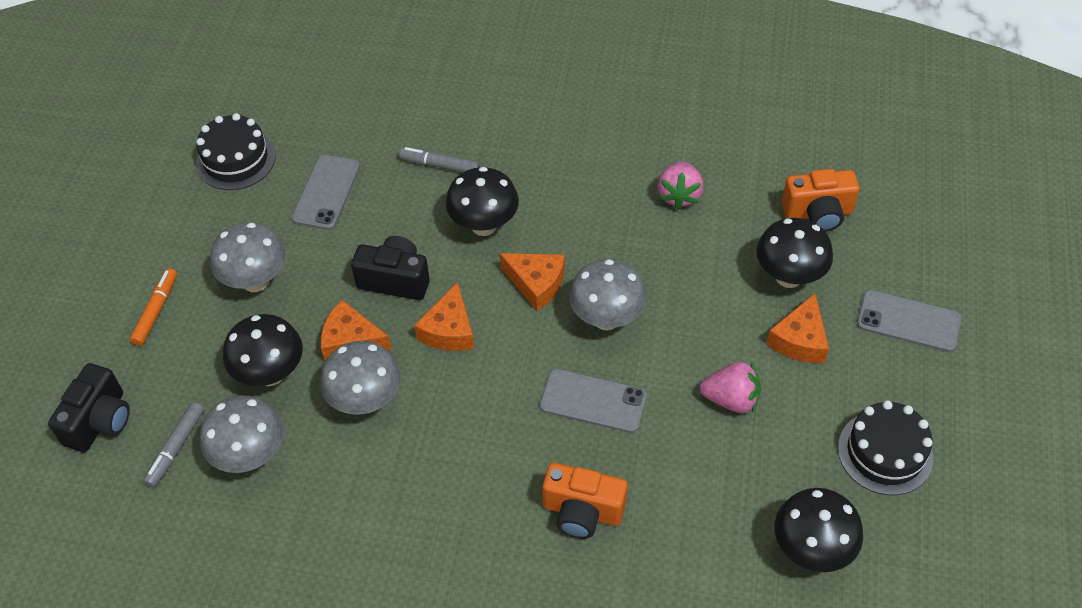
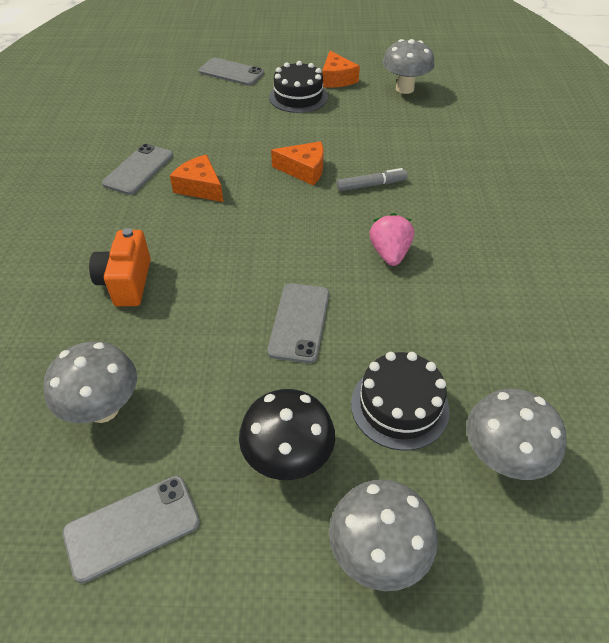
black camera: [48,363,130,452] [351,236,430,300] = 2 -> none = 0
black mushroom: [223,314,303,386] [445,167,519,236] [756,218,833,288] [775,488,863,572] = 4 -> [239,389,335,480] = 1
grey marker: [143,402,205,487] [399,147,480,172] = 2 -> [336,168,408,191] = 1
grey phone: [291,155,360,230] [539,369,647,433] [857,290,961,352] = 3 -> [62,476,200,583] [102,144,173,195] [199,58,264,86] [267,283,329,363] = 4
orange camera: [542,463,628,539] [781,169,859,232] = 2 -> [89,228,151,306] = 1
orange cheese: [321,300,392,361] [414,282,474,351] [500,253,565,311] [766,293,829,363] = 4 -> [170,155,223,202] [271,141,324,186] [322,51,360,88] = 3
orange marker: [130,268,177,346] = 1 -> none = 0
pink strawberry: [658,161,704,210] [700,362,761,413] = 2 -> [370,213,414,266] = 1

